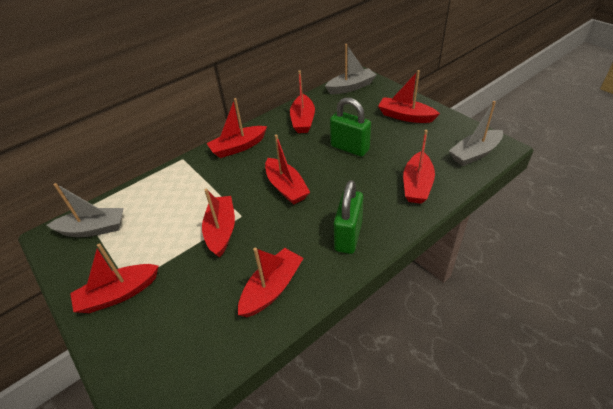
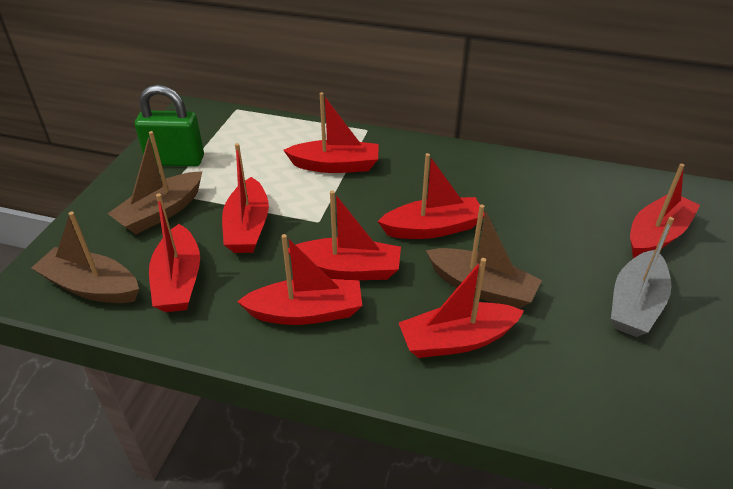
brown boat: none = 0 -> [32,212,139,303] [107,131,202,234] [426,204,542,309] = 3
green padlock: [330,97,371,157] [334,180,363,254] = 2 -> [135,85,204,167] = 1
grey boat: [47,183,124,237] [325,44,376,94] [449,101,503,166] = 3 -> [611,217,674,337] = 1

